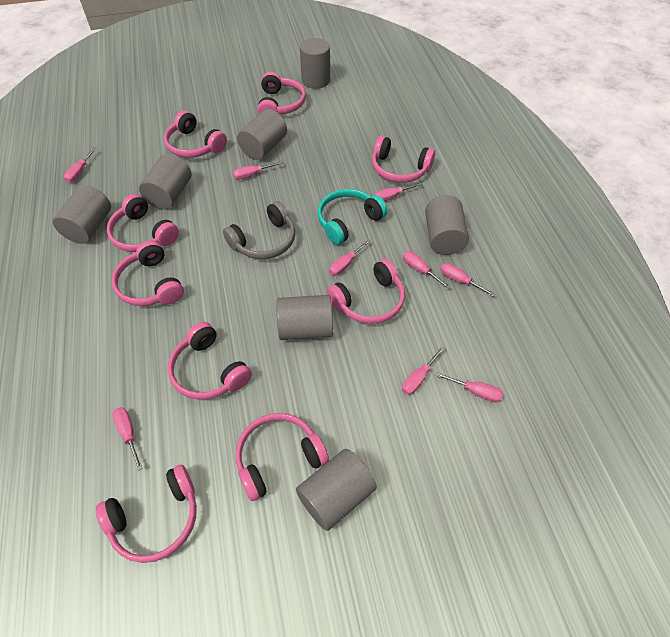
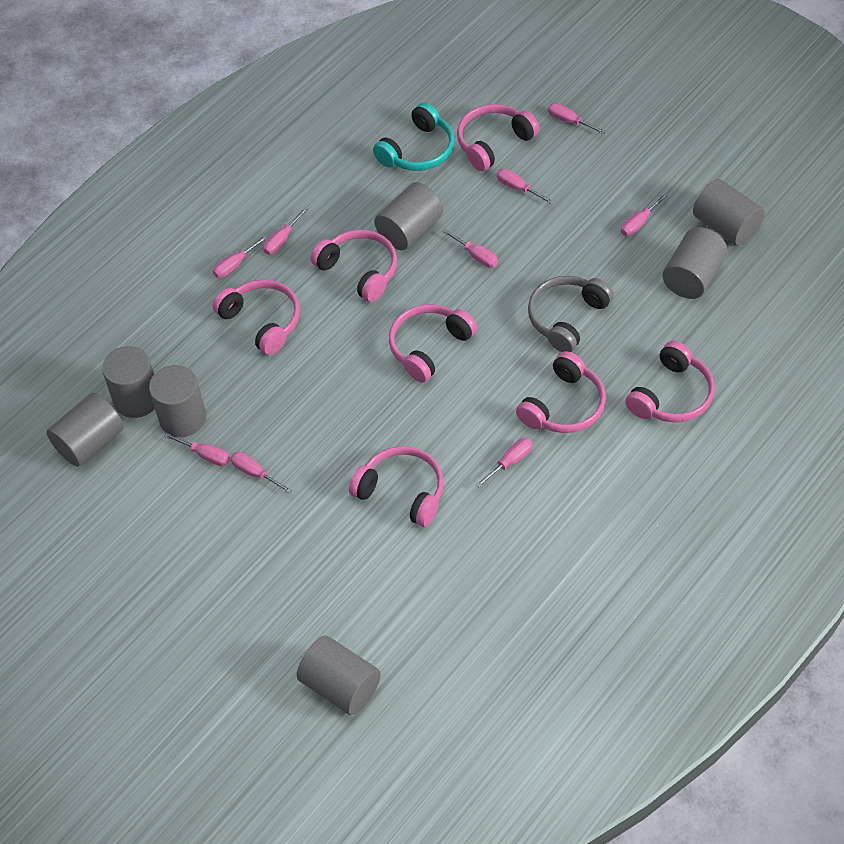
pink headphones: [96,465,197,563] [107,194,179,252] [112,240,184,306] [164,111,227,158] [168,322,252,400] [236,413,329,501] [257,72,306,114] [327,259,405,324] [372,136,435,183] = 9 -> [213,279,300,355] [311,230,397,302] [349,446,444,527] [389,304,477,383] [457,104,540,171] [516,351,606,433] [625,341,715,422] = 7

